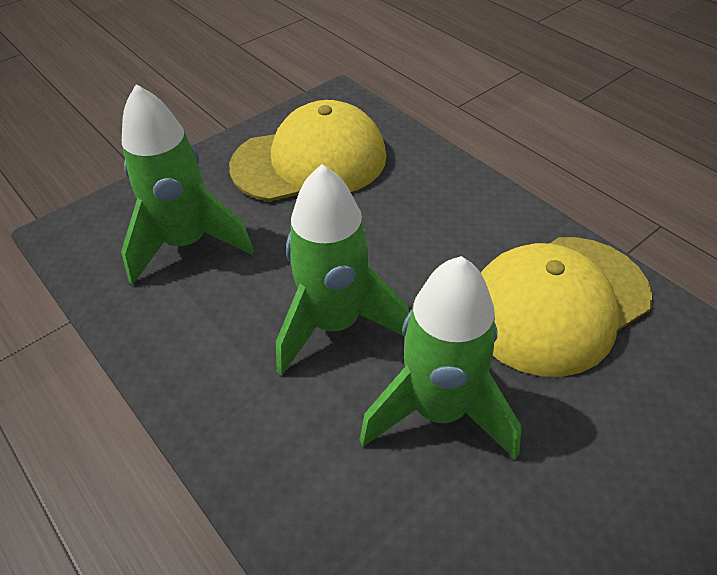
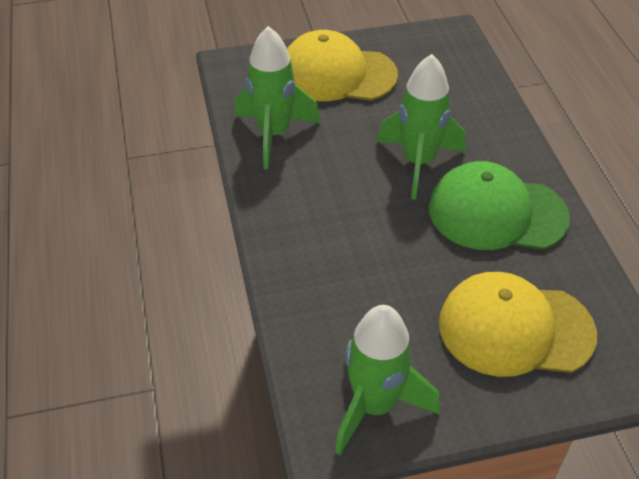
green cap: none = 0 -> [429,161,570,250] = 1

